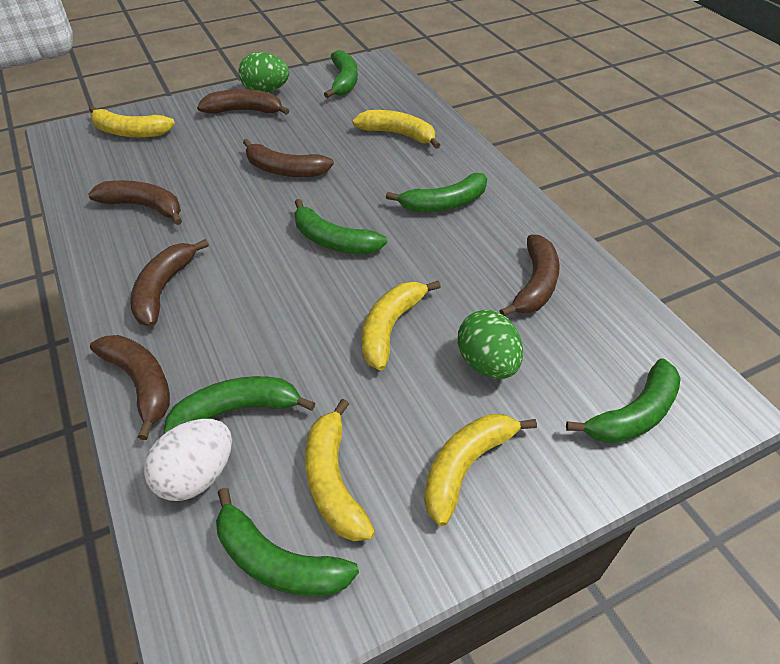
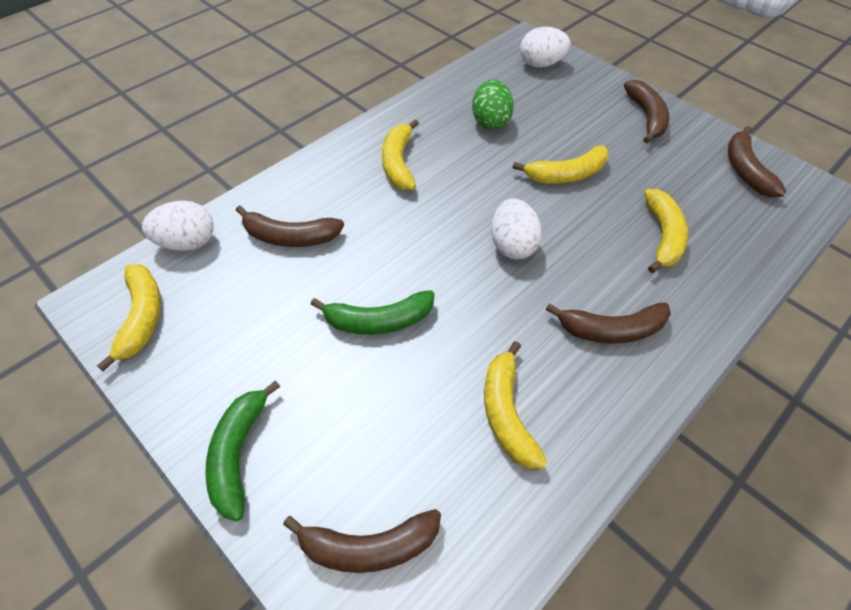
brown banana: [88,180,182,225] [90,335,170,440] [130,239,209,327] [197,89,290,115] [243,139,334,177] [499,235,560,316] = 6 -> [236,205,344,247] [283,509,441,573] [545,302,671,343] [624,80,669,143] [728,126,787,197] = 5
green banana: [164,376,315,434] [216,488,359,597] [294,199,387,254] [324,50,358,98] [386,173,487,212] [566,358,681,443] = 6 -> [205,380,280,522] [310,290,435,335] = 2
green egg: [238,52,289,92] [458,310,523,379] = 2 -> [472,79,514,130] = 1
white egg: [144,419,232,501] = 1 -> [142,200,214,251] [491,198,542,259] [520,27,571,68] = 3

